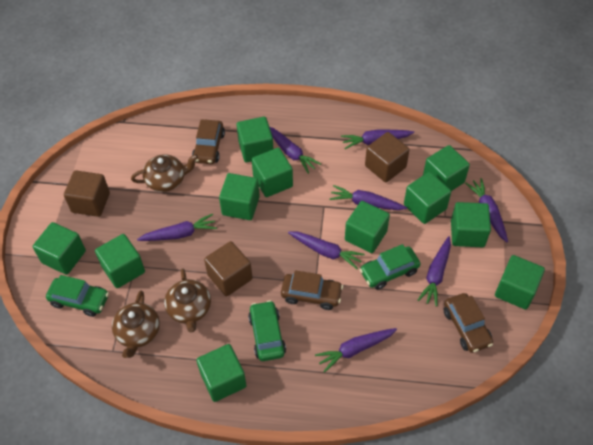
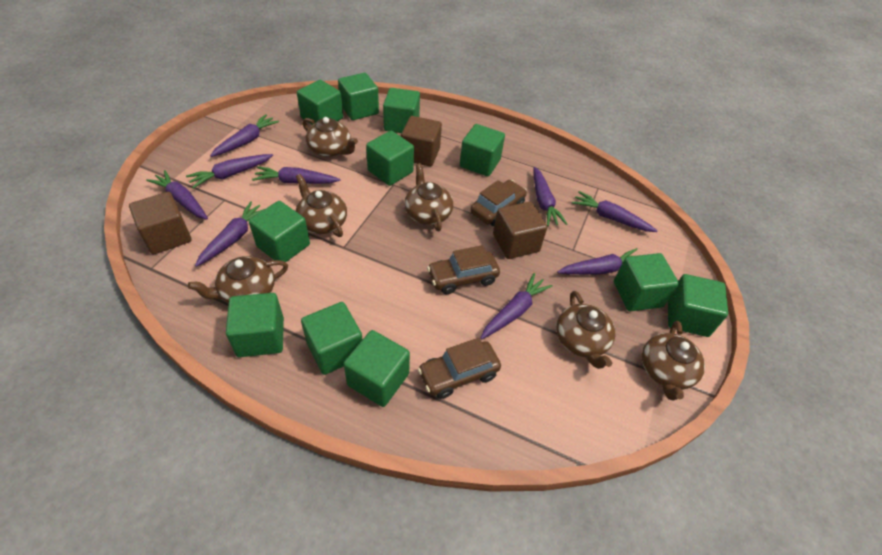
brown teapot: [112,290,160,358] [131,154,198,192] [164,268,211,332] = 3 -> [188,256,288,304] [296,174,347,237] [302,117,358,157] [404,163,453,231] [556,291,615,369] [642,321,705,400] = 6
green car: [46,275,109,317] [248,300,286,361] [359,244,420,290] = 3 -> none = 0
purple carrot: [137,214,217,241] [270,127,321,174] [288,231,365,269] [315,328,397,373] [329,185,407,210] [341,130,414,149] [418,236,451,307] [465,178,508,242] = 8 -> [146,170,208,220] [186,154,273,189] [195,201,264,267] [210,114,279,157] [252,166,340,184] [481,273,553,339] [533,167,567,226] [557,248,638,275] [572,191,658,232] = 9

